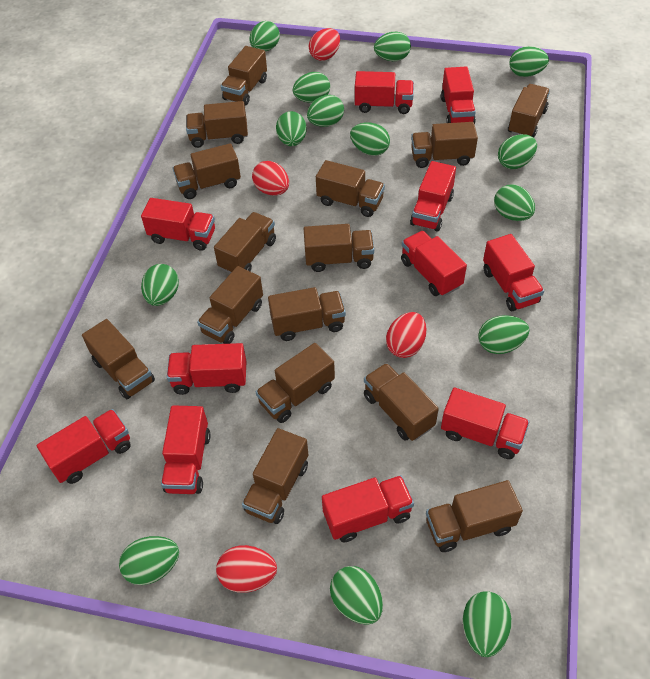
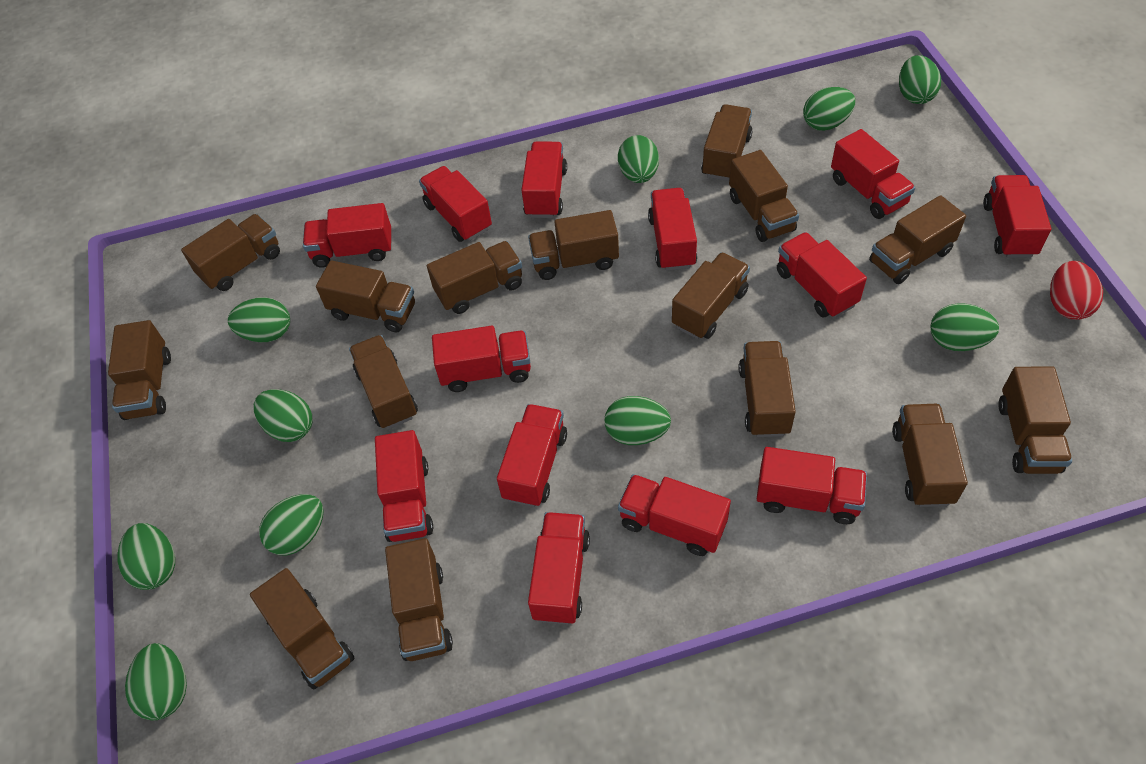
green egg: [119,536,179,585] [141,264,179,306] [250,21,280,51] [276,111,307,146] [293,72,330,103] [307,95,344,127] [330,566,383,625] [350,122,390,156] [374,32,411,61] [463,591,512,657] [478,315,529,354] [494,184,535,221] [498,134,537,169] [509,46,549,77] = 14 -> [117,523,175,590] [125,643,187,721] [228,297,290,342] [254,389,312,442] [259,494,324,555] [605,396,671,445] [618,135,659,183] [803,87,855,131] [899,55,941,104] [931,303,999,351] = 10
red egg: [216,545,277,593] [252,161,289,196] [309,28,340,61] [386,312,426,358] = 4 -> [1050,261,1103,320] = 1
red truck: [37,409,131,484] [141,198,215,251] [161,405,211,494] [167,343,247,395] [322,475,414,542] [355,71,414,114] [401,231,467,296] [410,161,456,232] [441,66,476,125] [441,388,530,459] [483,234,544,311] = 11 -> [303,203,392,268] [375,430,433,542] [419,166,492,242] [432,326,531,392] [497,404,567,507] [522,142,567,218] [528,512,590,625] [618,474,731,556] [648,188,697,271] [757,447,867,524] [777,232,867,318] [831,129,915,219] [983,175,1051,258] = 13

